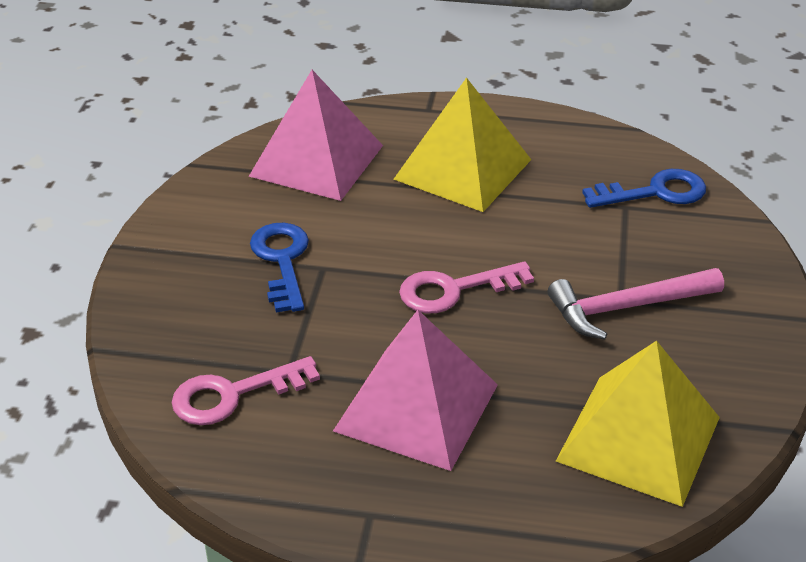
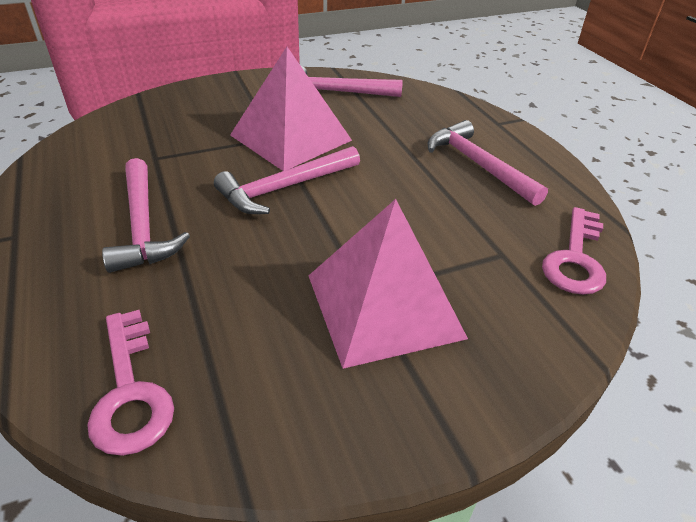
blue key: [250,223,309,312] [582,169,706,208] = 2 -> none = 0
pink hammer: [548,268,724,340] = 1 -> [102,158,190,273] [214,146,360,214] [300,65,403,97] [428,120,548,206] = 4
yellow pyramid: [393,77,531,212] [556,341,720,507] = 2 -> none = 0

